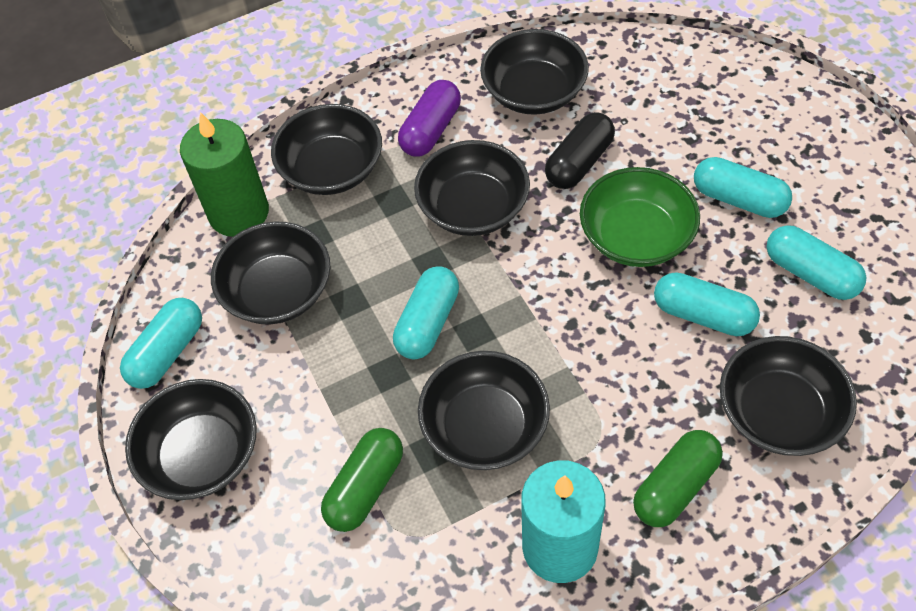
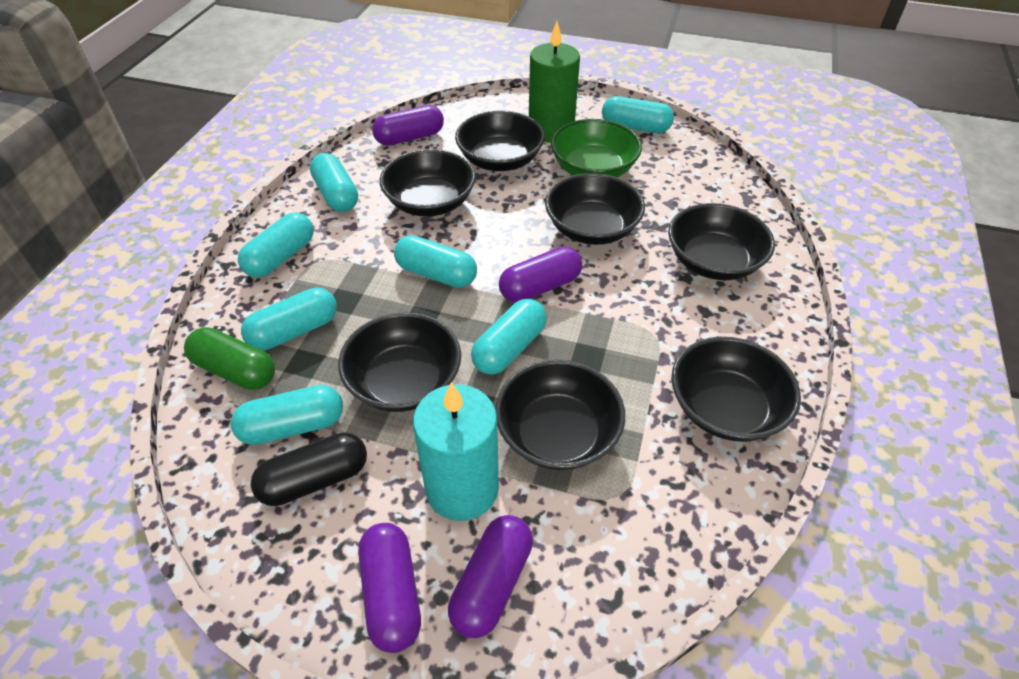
green capsule: [321,428,403,532] [633,430,723,527] = 2 -> [184,327,275,390] = 1
purple capsule: [398,80,461,156] = 1 -> [358,523,421,653] [372,105,444,146] [448,515,533,638] [499,246,582,302] = 4
turquoise capsule: [120,298,202,389] [393,266,459,359] [654,272,760,336] [694,157,792,218] [766,225,866,300] = 5 -> [231,385,343,445] [238,212,314,278] [241,287,337,350] [310,153,358,212] [394,235,477,288] [471,299,547,375] [602,96,674,133] = 7

